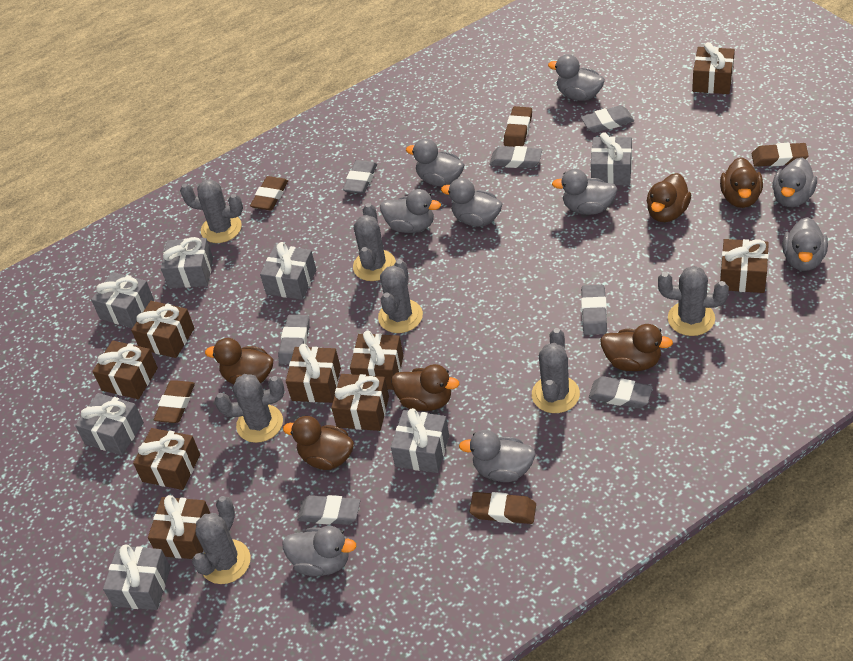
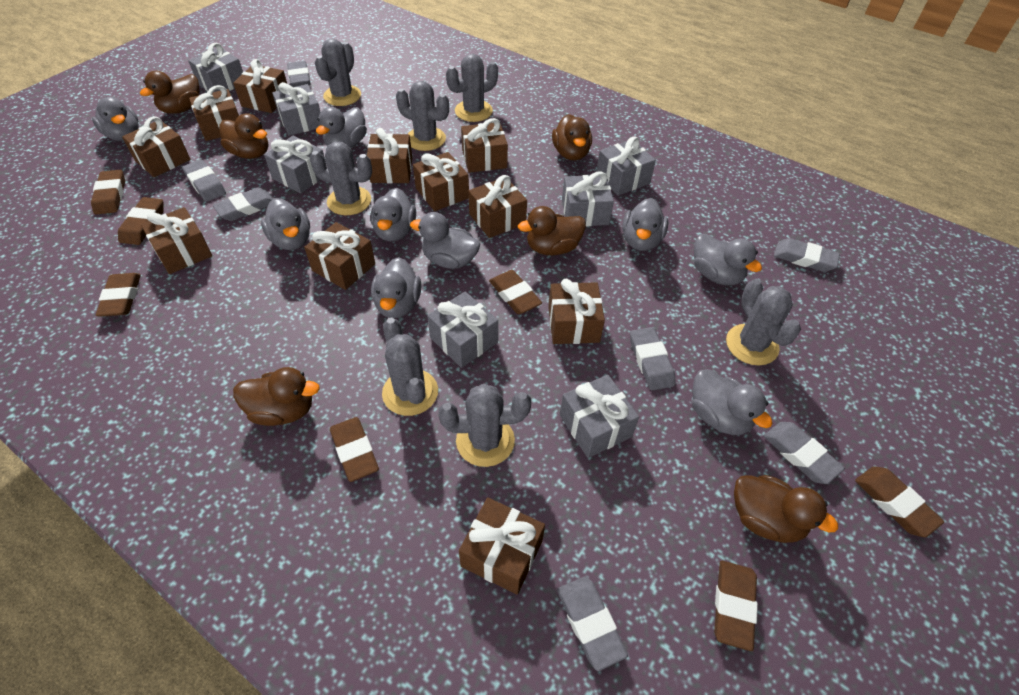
brown eraser: [154,380,195,423] [250,176,288,210] [470,492,536,524] [504,106,532,147] [752,143,809,167] = 5 -> [91,170,125,215] [96,273,141,317] [118,197,164,245] [330,417,379,482] [489,270,542,314] [714,561,758,651] [855,467,944,537] = 7
brown gift: [92,341,158,399] [131,301,194,358] [133,428,200,490] [148,495,210,559] [286,344,341,403] [331,374,389,431] [350,330,404,390] [692,42,735,94] [720,239,769,293] = 9 -> [122,117,191,177] [141,207,212,274] [189,85,239,141] [233,59,287,113] [304,222,375,290] [367,128,412,183] [413,152,469,211] [459,498,545,595] [461,118,508,173] [468,175,527,238] [548,279,605,344] = 11

